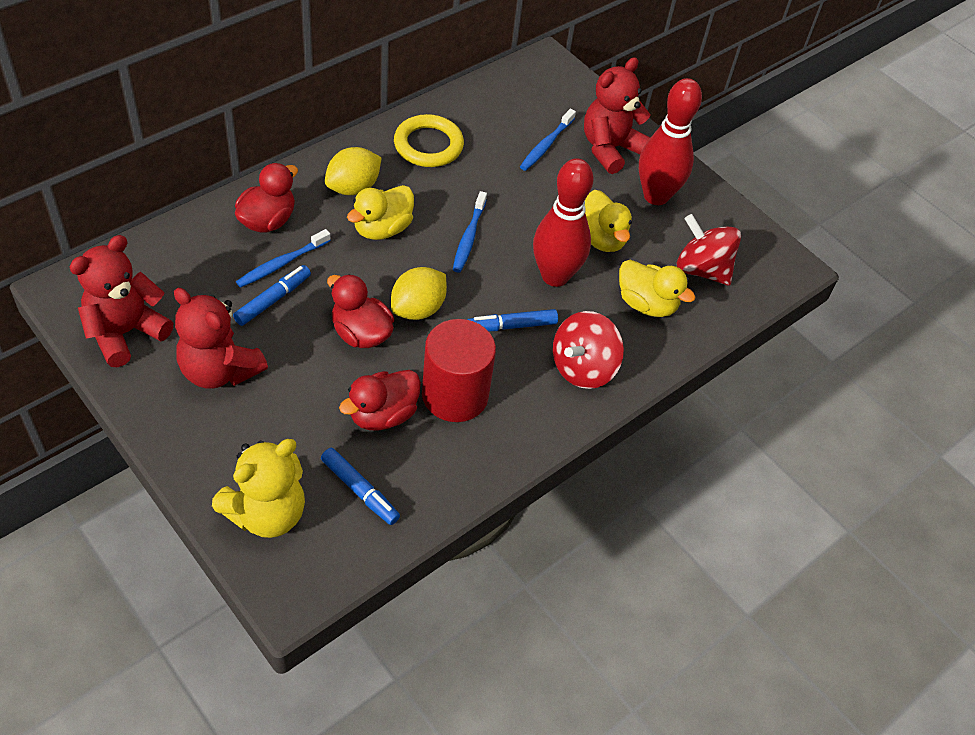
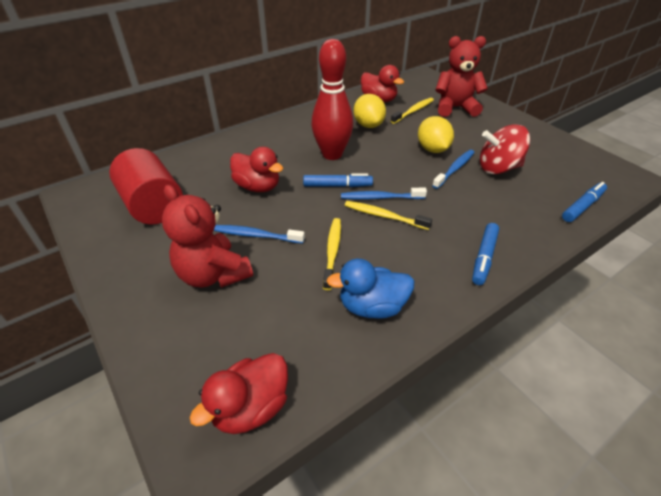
blue duck: none = 0 -> [326,259,414,319] = 1
red bowling pin: [533,158,593,287] [639,78,702,205] = 2 -> [311,39,353,160] = 1
red spinning top: [553,311,624,389] [677,214,741,285] = 2 -> [480,125,530,174] = 1
red teddy bear: [70,235,173,367] [174,288,268,389] [584,57,651,174] = 3 -> [162,185,253,288] [435,36,488,117] = 2
yellow duck: [347,185,414,240] [585,190,632,252] [619,260,695,317] = 3 -> none = 0
yellow ring: [394,114,464,167] = 1 -> none = 0
yellow teddy bear: [212,439,305,538] = 1 -> none = 0
yellow toothbrush: none = 0 -> [323,218,341,290] [345,201,432,230] [391,98,434,124] = 3

